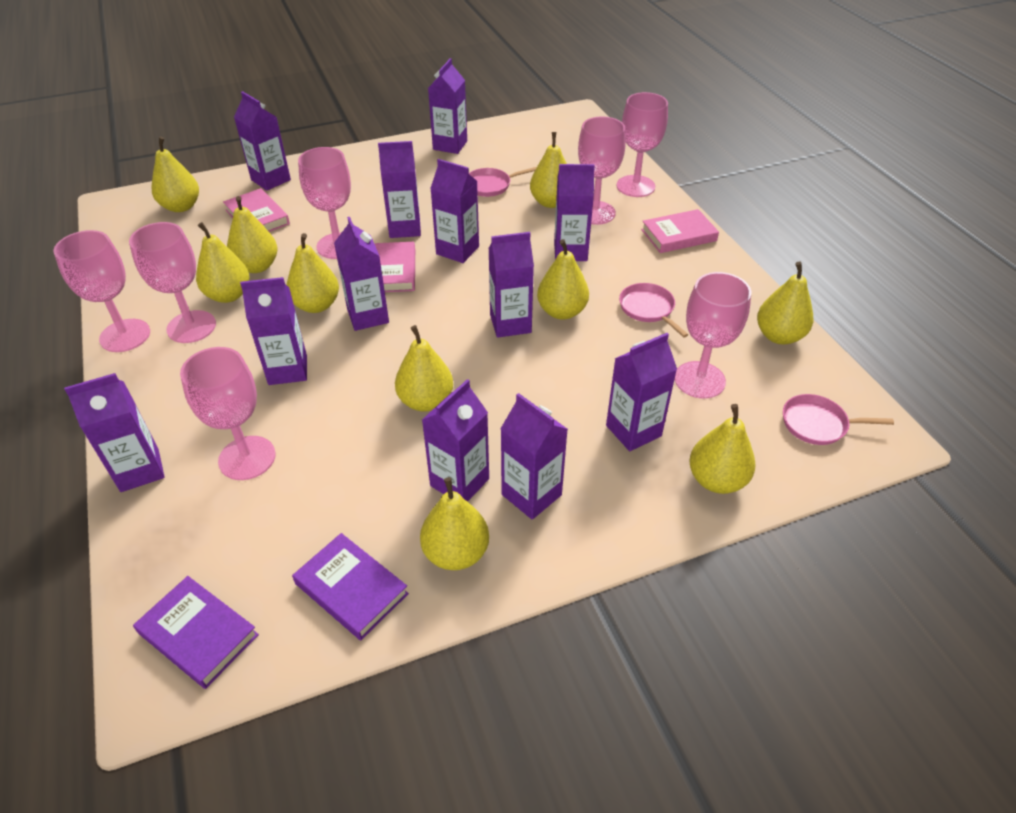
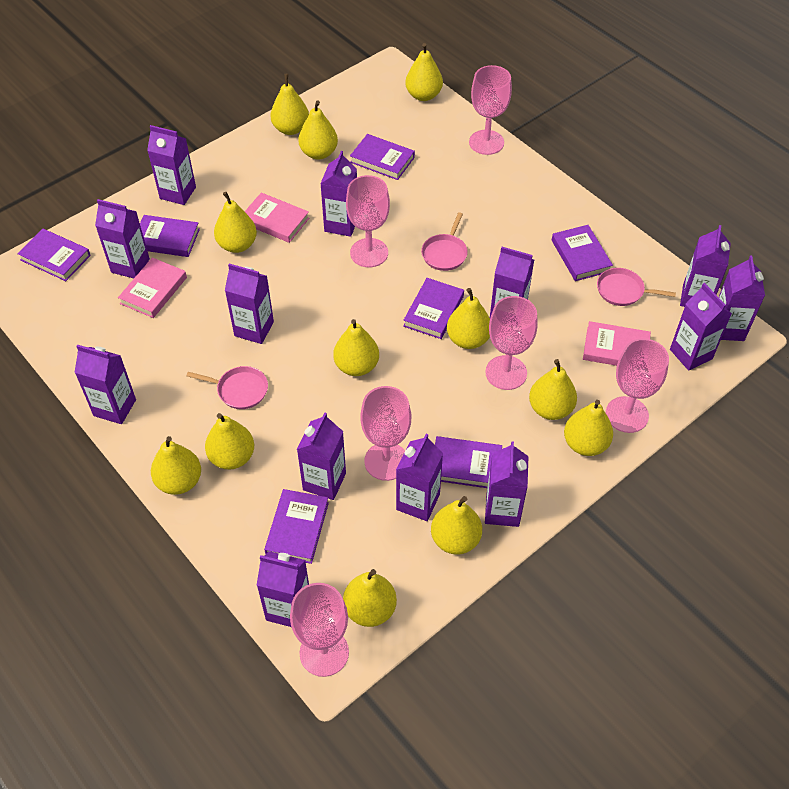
pink goblet: [53,230,150,352] [129,222,216,343] [180,347,276,480] [298,147,351,259] [578,116,626,225] [616,92,668,197] [674,272,751,398] = 7 -> [290,583,349,677] [346,175,390,267] [360,386,411,481] [469,65,512,155] [485,296,538,390] [606,338,669,433] = 6
purple book: [133,576,259,689] [292,533,409,640] = 2 -> [17,229,91,281] [140,215,200,257] [264,489,329,564] [350,134,415,180] [403,278,464,339] [435,436,502,488] [552,225,613,281] = 7
purple carton: [64,373,165,492] [234,91,291,191] [240,277,307,385] [334,217,389,331] [378,141,421,238] [422,379,489,502] [428,58,467,154] [430,159,479,263] [488,232,534,338] [500,393,568,520] [554,164,595,261] [606,333,677,451] = 12 -> [74,345,136,424] [95,199,150,278] [147,125,196,205] [225,263,274,344] [257,551,309,627] [297,412,346,500] [320,151,357,237] [396,434,443,521] [485,441,529,527] [490,247,534,318] [670,283,732,371] [680,225,731,307] [719,256,765,341] = 13
yellow pear: [152,137,199,212] [196,222,249,303] [227,196,277,273] [287,233,339,313] [395,325,453,412] [420,477,489,570] [530,132,567,208] [537,239,589,320] [689,404,756,494] [757,261,813,344] = 10 -> [151,436,201,495] [205,413,254,470] [214,192,257,253] [270,74,309,135] [298,100,338,159] [333,319,379,376] [343,569,397,627] [405,43,443,101] [431,496,482,555] [447,288,490,349] [529,359,577,420] [564,400,613,456] = 12

